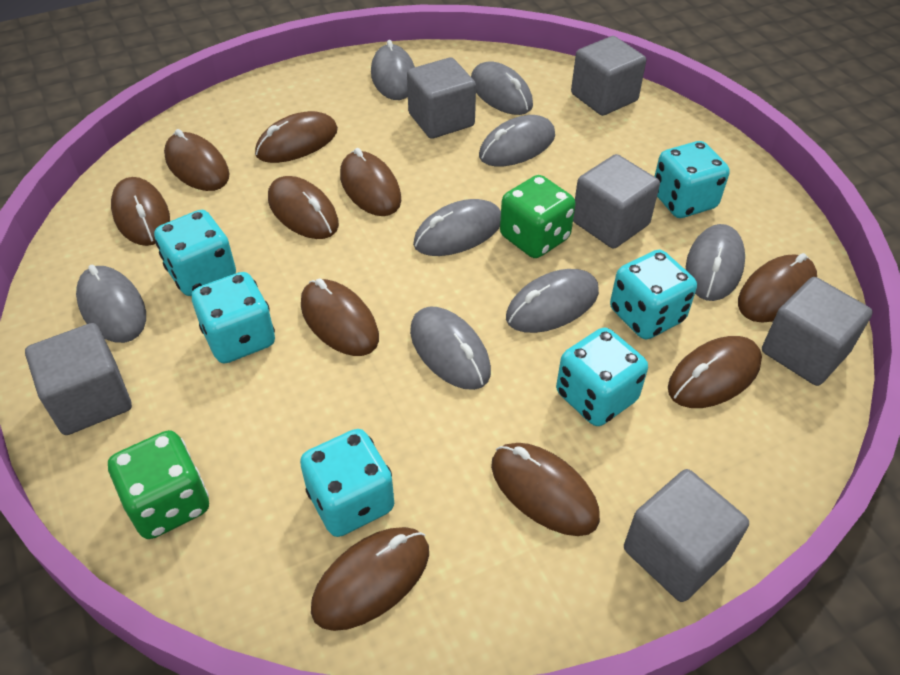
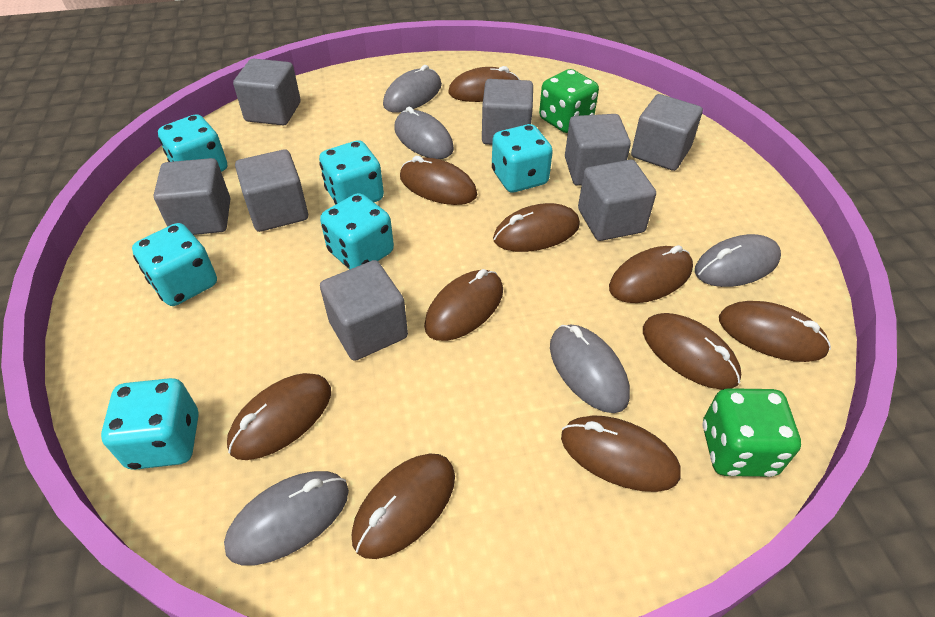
grey cube: [25,323,132,435] [407,57,476,139] [571,36,646,116] [573,154,660,249] [624,469,749,602] [762,277,873,386] = 6 -> [154,158,230,235] [233,58,301,126] [235,149,308,232] [320,260,408,361] [482,79,533,145] [565,114,631,186] [578,160,656,241] [631,94,703,171] = 8
grey mouse: [76,265,146,343] [371,40,415,100] [410,307,491,390] [413,199,501,256] [471,61,533,115] [479,115,555,167] [506,269,599,333] [686,224,745,301] = 8 -> [224,471,349,565] [383,65,442,113] [395,107,454,159] [550,324,630,413] [695,234,781,287] = 5

